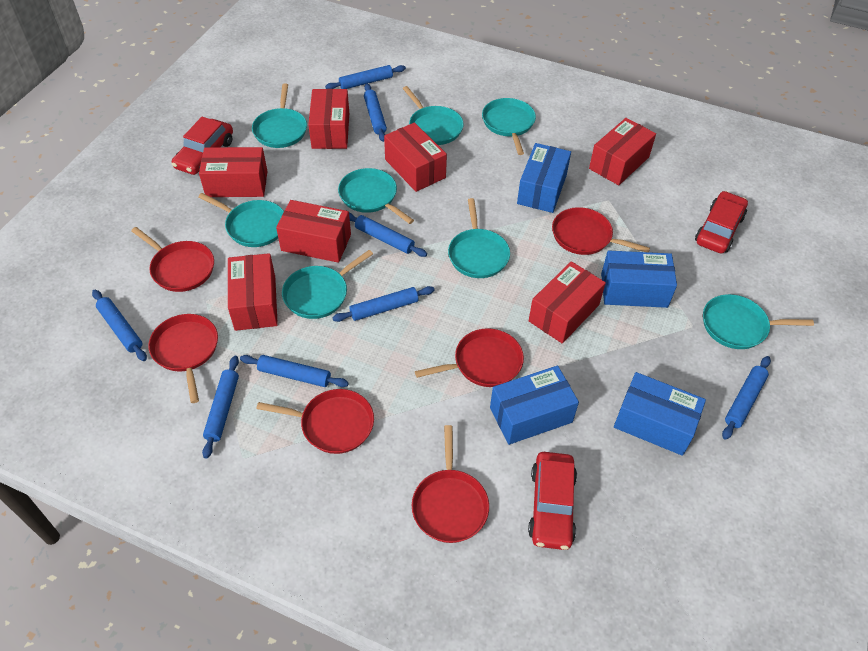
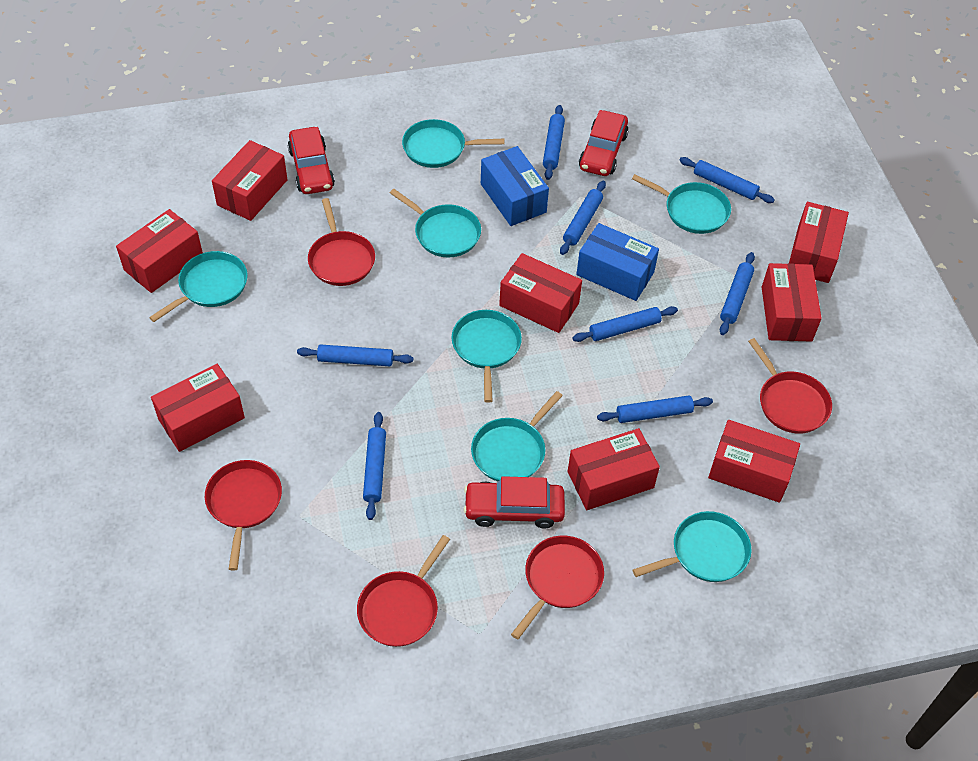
blue box: [490,366,579,445] [517,143,571,213] [601,251,677,308] [614,372,706,456] = 4 -> [481,146,549,226] [576,223,659,301] = 2
red box: [199,147,267,197] [228,253,278,331] [276,200,351,263] [308,89,349,149] [384,122,447,192] [529,261,606,343] [589,118,656,185] = 7 -> [116,209,203,293] [151,364,245,452] [212,140,287,221] [499,253,582,333] [568,428,660,510] [708,420,800,503] [762,263,822,342] [789,202,849,283] = 8
red pan: [131,227,214,292] [148,314,218,403] [256,389,374,454] [412,425,489,543] [415,328,524,387] [552,207,650,255] = 6 -> [205,460,282,571] [308,198,375,286] [357,535,450,647] [511,536,604,639] [748,338,832,434] = 5
turquoise pan: [198,193,284,247] [252,84,307,148] [282,250,373,319] [338,168,414,224] [403,86,464,145] [448,198,510,278] [482,98,536,155] [703,294,814,349] = 8 -> [149,251,248,322] [390,189,481,258] [402,119,505,168] [451,310,522,403] [471,391,563,482] [632,174,731,234] [633,511,752,582] = 7

